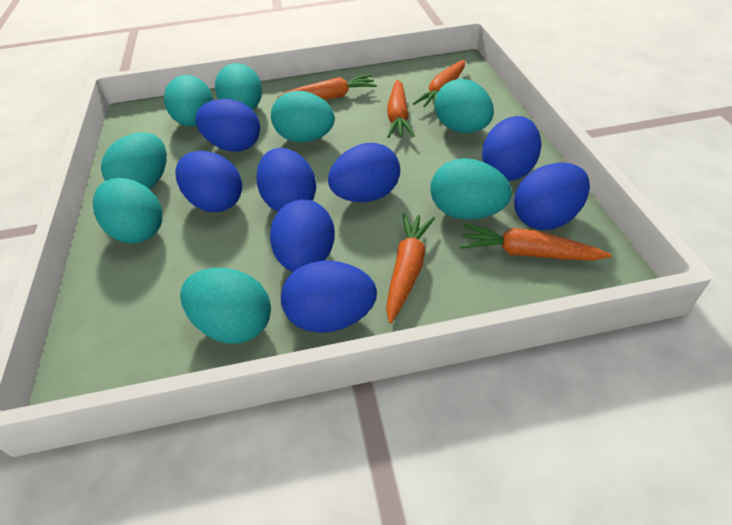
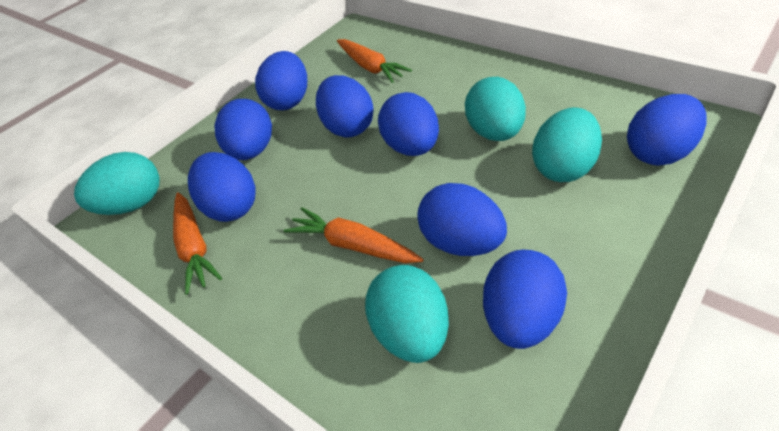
orange carrot: [277,75,377,100] [386,213,435,323] [387,80,415,138] [413,60,465,110] [460,224,611,261] = 5 -> [173,192,222,295] [284,207,424,263] [337,39,412,83] = 3
turquoise egg: [93,178,162,244] [101,132,167,190] [164,75,213,127] [180,268,271,344] [215,63,262,110] [271,91,335,143] [430,158,512,219] [435,79,494,133] = 8 -> [74,152,159,215] [365,265,449,363] [465,77,526,141] [532,107,602,182] = 4

